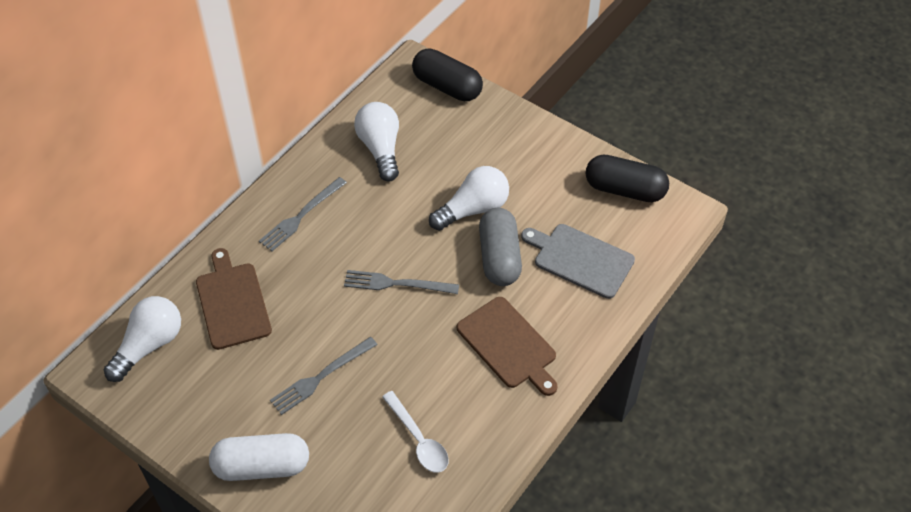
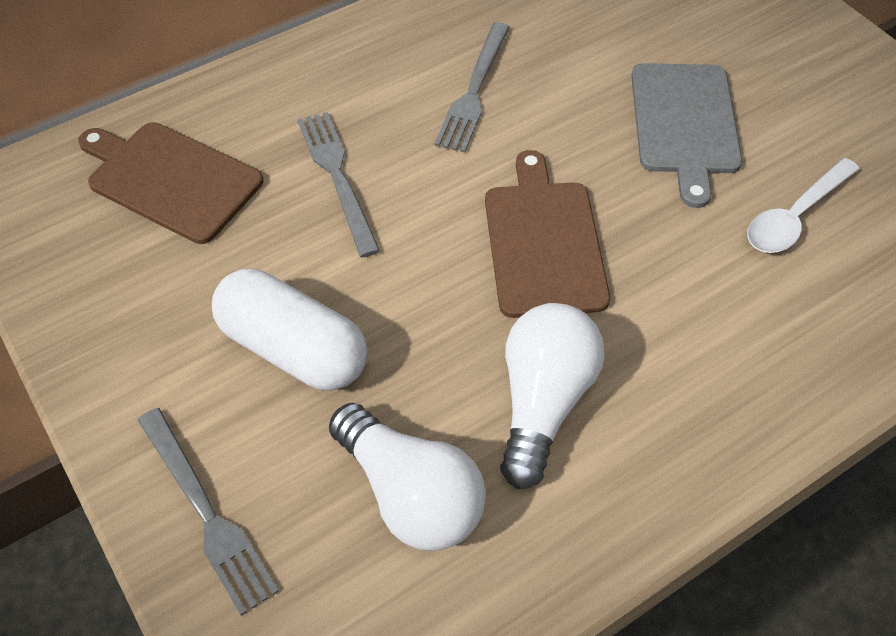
black capsule: [412,49,483,101] [586,155,669,202] = 2 -> none = 0
grey capsule: [479,208,522,286] = 1 -> none = 0
white light bulb: [104,296,181,382] [354,102,399,182] [429,166,509,231] = 3 -> [329,403,486,551] [500,303,605,489] = 2

